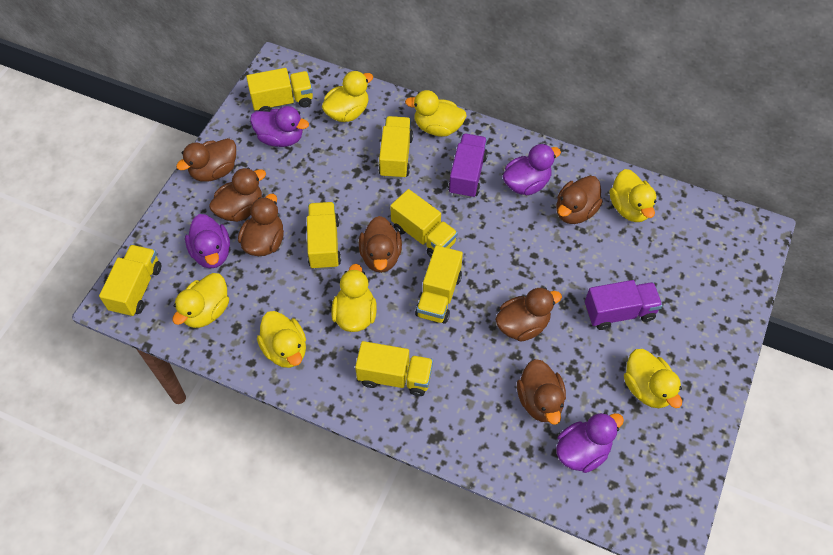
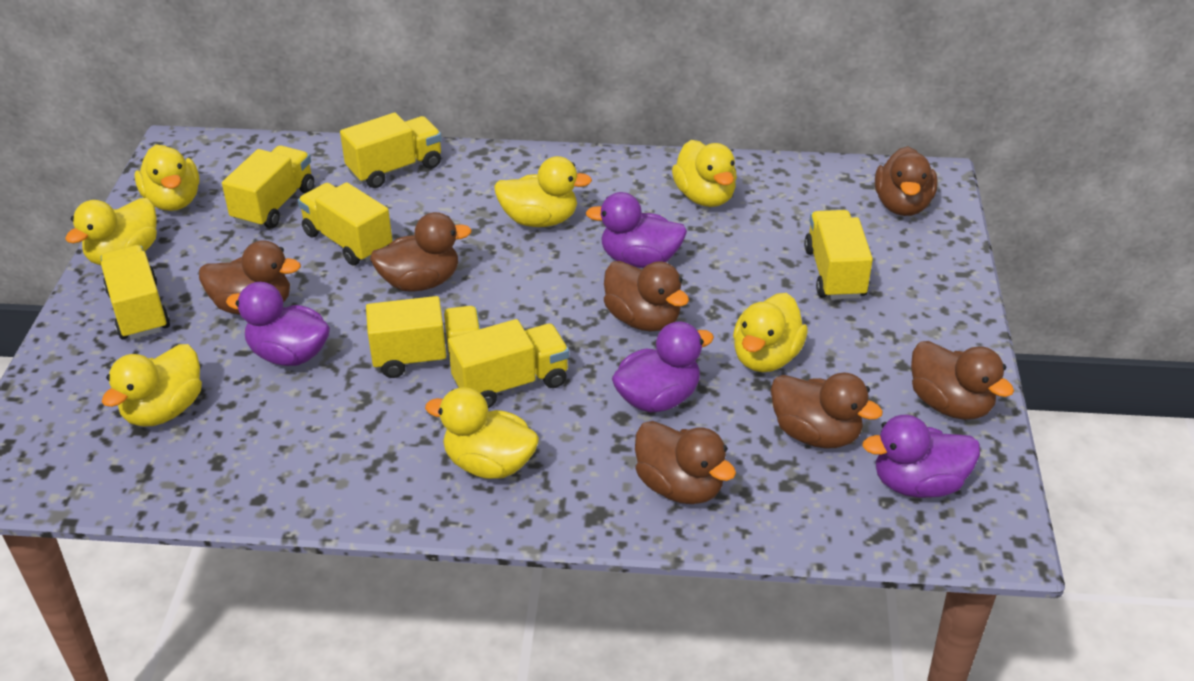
purple truck: [448,134,488,198] [585,280,663,330] = 2 -> none = 0

